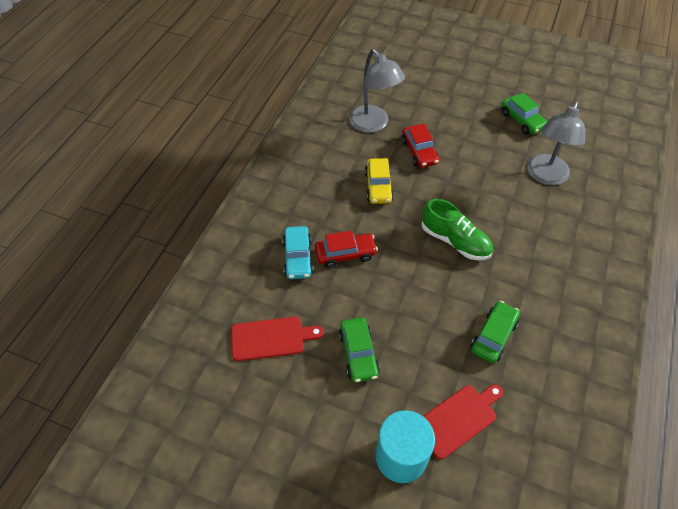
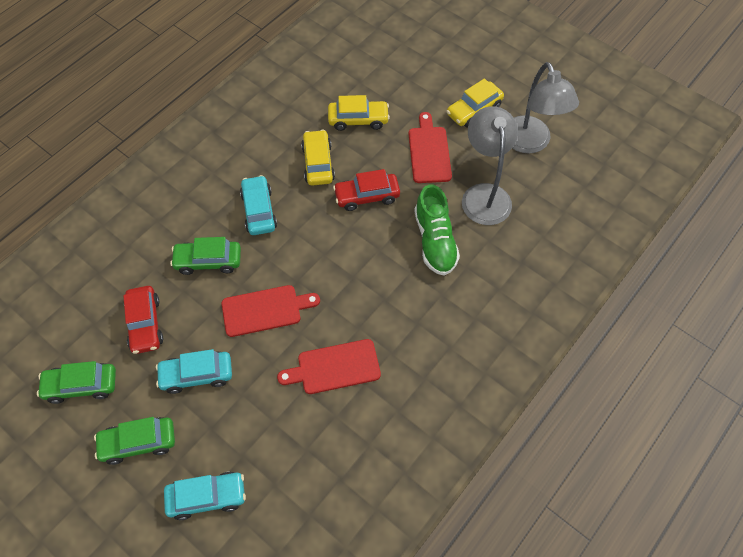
red cutting board: [231,317,324,361] [423,384,503,459] = 2 -> [222,285,320,337] [277,339,381,394] [409,112,452,183] = 3
turquoise car: [283,226,313,279] = 1 -> [156,349,232,394] [164,472,246,520] [240,175,277,235] = 3
turquoise cylinder: [376,410,435,483] = 1 -> none = 0
yellow car: [365,158,394,204] = 1 -> [301,130,335,186] [328,95,390,131] [447,79,504,128] = 3

